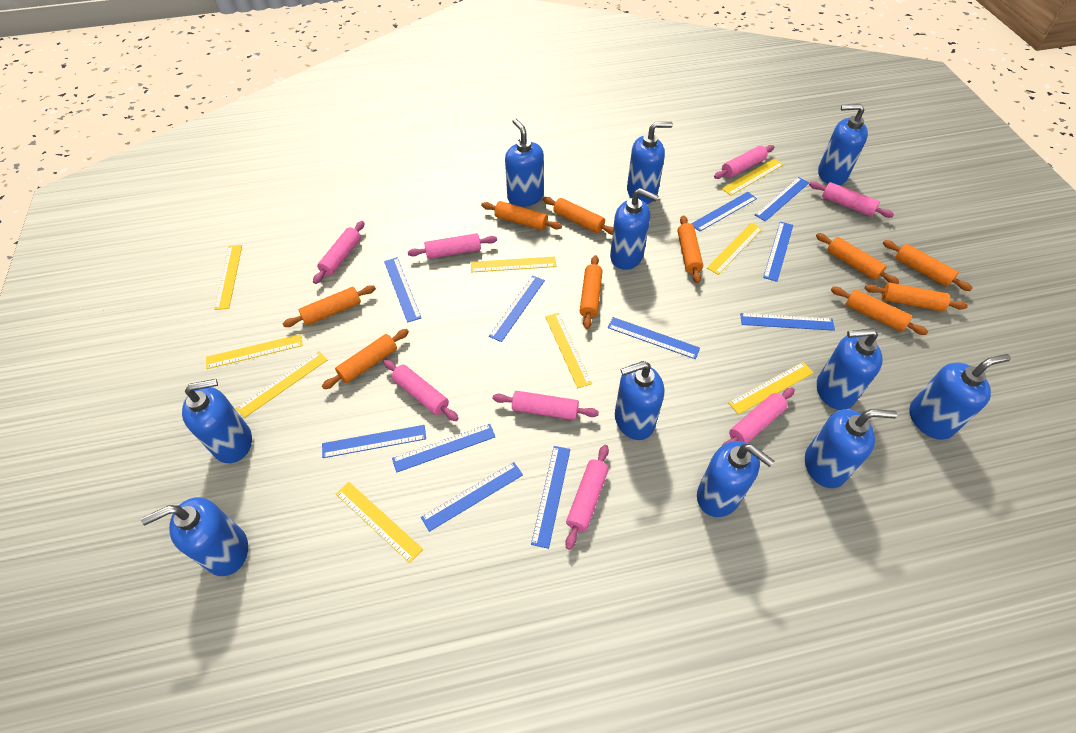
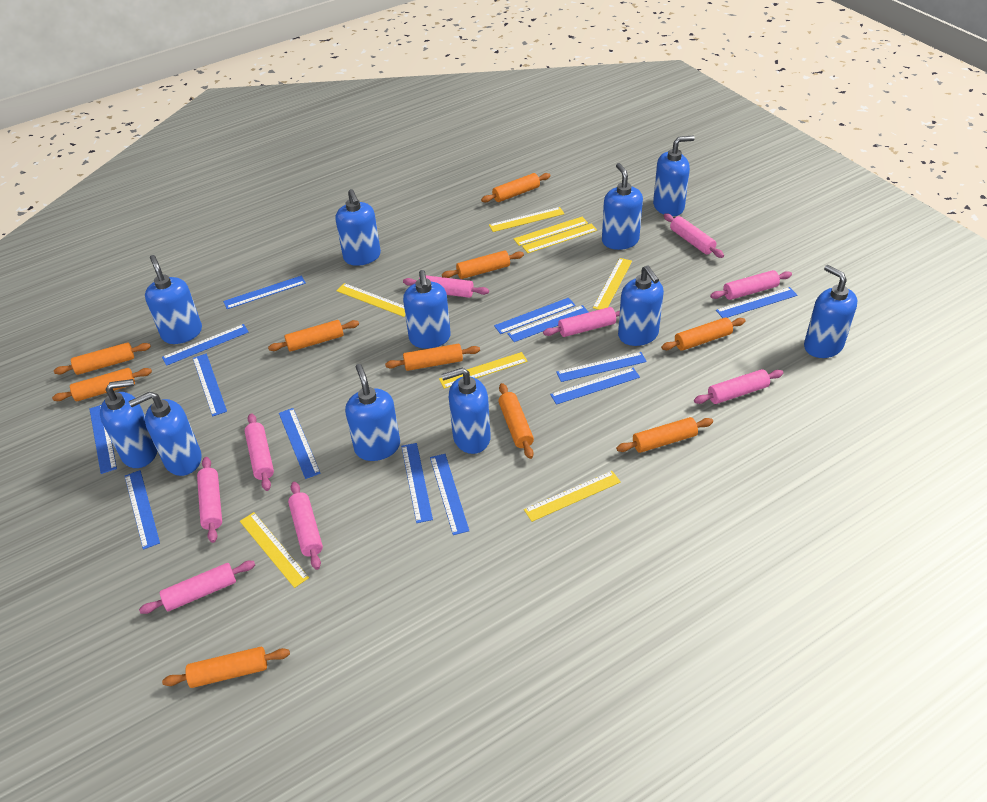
blue ruler: [322,425,426,458] [384,257,421,323] [392,424,495,473] [421,462,523,532] [489,275,545,342] [531,446,570,549] [608,317,700,359] [691,192,757,232] [740,313,835,331] [755,177,809,222] [763,222,793,282] = 11 -> [89,405,117,474] [125,470,160,550] [162,324,249,366] [193,354,227,416] [223,276,306,309] [279,408,321,479] [401,443,433,523] [430,454,469,535] [494,298,576,334] [508,305,588,342] [550,368,640,405] [556,352,647,382] [716,287,797,318] = 13
pink rolling pin: [313,221,364,284] [384,360,459,421] [408,233,497,259] [492,391,599,420] [565,445,609,550] [714,145,775,179] [722,388,795,446] [809,181,894,218] = 8 -> [139,561,255,614] [197,457,222,543] [245,413,274,491] [288,482,323,570] [403,275,489,298] [543,307,620,337] [663,213,724,258] [694,369,783,404] [710,270,792,300] = 9
yellow ruler: [206,334,303,369] [214,245,242,310] [236,351,327,418] [336,482,423,563] [471,256,556,272] [545,313,592,388] [707,223,763,275] [722,158,784,196] [728,362,814,415] = 9 -> [240,512,309,588] [336,283,405,317] [439,352,528,389] [489,207,564,232] [514,217,588,246] [522,224,597,253] [524,471,621,522] [593,258,632,310] = 8

